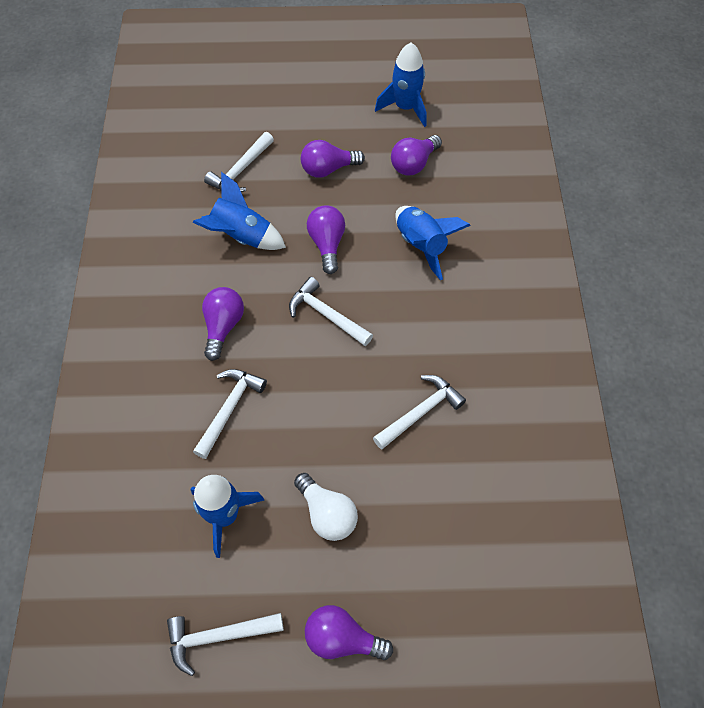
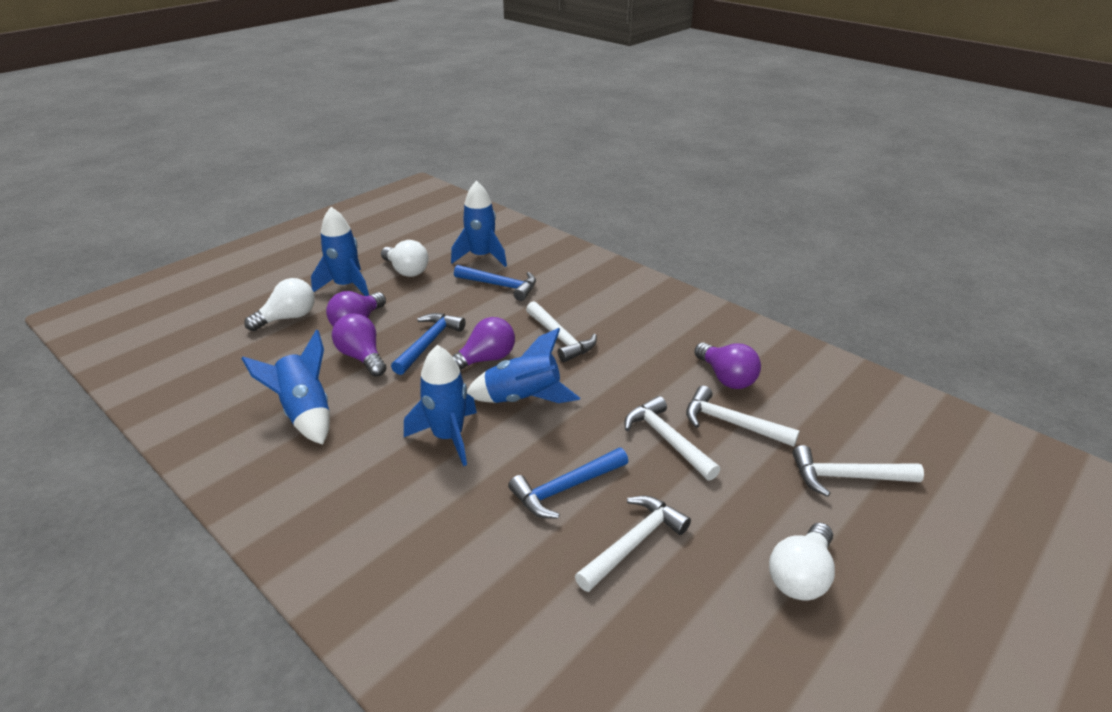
blue hammer: none = 0 -> [391,313,466,375] [454,265,536,301] [508,448,628,519] = 3
blue rocket: [190,475,264,558] [193,172,286,250] [375,43,427,127] [395,206,471,280] = 4 -> [242,330,330,445] [311,207,369,296] [404,345,477,466] [451,181,507,267] [467,328,580,403] = 5
purple light bulb: [202,287,244,361] [301,140,365,178] [305,605,393,660] [307,206,345,274] [391,135,442,175] = 5 -> [326,291,386,326] [332,313,387,377] [452,317,515,371] [694,342,761,389] = 4
white light bulb: [294,473,358,541] = 1 -> [244,278,315,331] [381,240,428,277] [769,523,835,601] = 3

